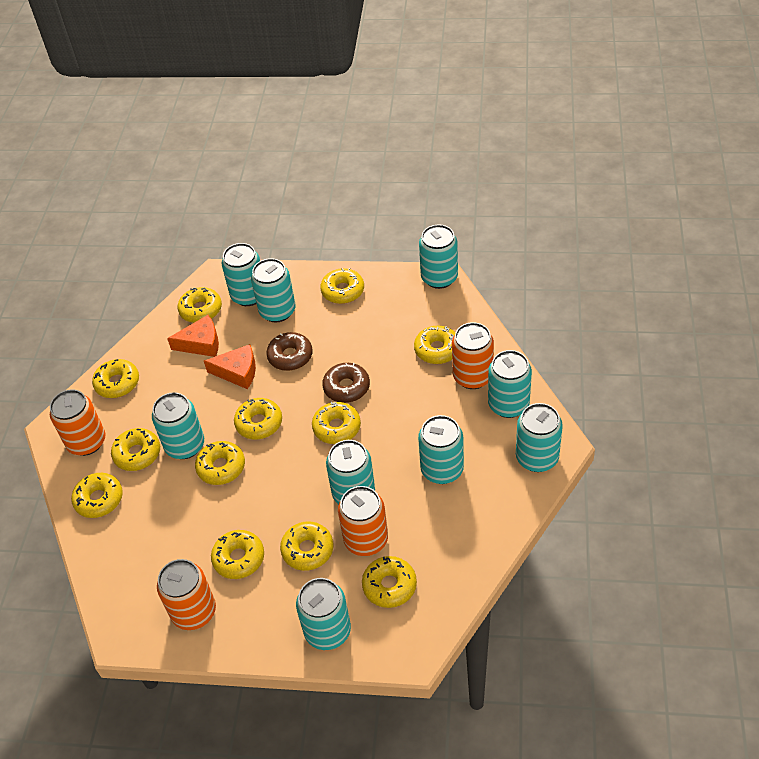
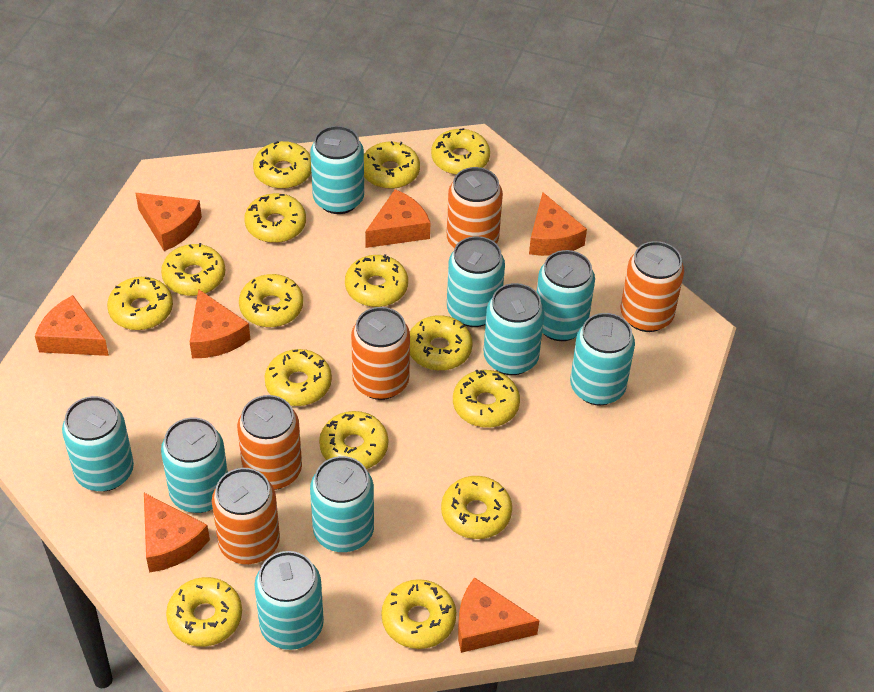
brown donut: [266,332,313,371] [322,363,370,403] = 2 -> none = 0
orange can: [50,389,105,456] [157,559,216,630] [338,486,388,556] [452,322,494,389] = 4 -> [212,468,280,564] [237,395,302,490] [351,307,410,400] [447,167,503,248] [621,241,684,332] = 5
orange cheese: [167,315,219,357] [204,344,256,389] = 2 -> [35,295,109,356] [136,193,202,251] [144,493,210,573] [190,289,250,358] [365,189,430,248] [458,577,540,653] [529,192,587,256] = 7
yellow donut: [71,473,123,518] [92,359,139,398] [111,428,160,471] [178,287,222,323] [195,441,245,485] [211,530,264,579] [234,398,282,439] [280,521,333,571] [312,402,361,444] [320,268,364,304] [362,556,417,608] [414,326,455,364] = 12 -> [107,277,173,330] [161,243,225,296] [166,577,242,647] [239,274,303,327] [244,193,306,243] [253,141,311,189] [265,349,332,406] [319,411,388,469] [345,254,408,307] [364,141,420,189] [381,579,456,649] [410,315,473,371] [431,128,490,175] [441,476,512,539] [453,370,520,428] = 15

